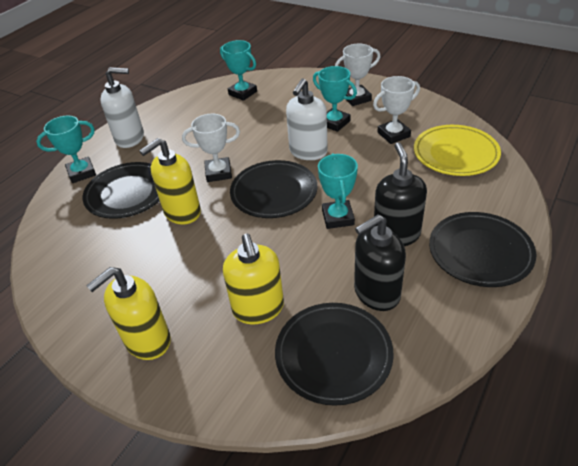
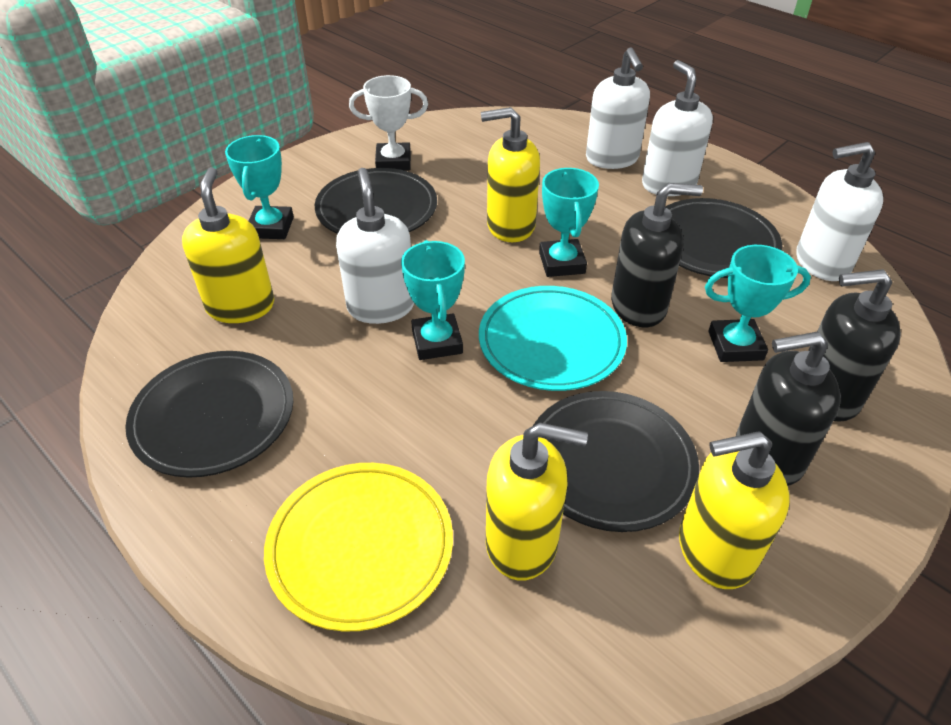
black soap dispenser: [354,215,406,311] [374,142,427,246] = 2 -> [611,183,703,327] [736,331,841,486] [808,269,901,422] = 3
turquoise plate: none = 0 -> [479,286,627,391] = 1
white soap dispenser: [100,67,144,148] [286,79,328,160] = 2 -> [336,168,414,324] [586,47,650,169] [642,60,713,196] [796,142,883,281] = 4
white trophy: [182,114,240,182] [335,44,380,106] [373,76,420,144] = 3 -> [349,75,428,171] = 1
yellow soap dispenser: [86,267,171,360] [139,138,201,225] [223,234,284,325] = 3 -> [182,167,274,323] [481,107,540,242] [486,423,588,581] [679,431,790,589] = 4

